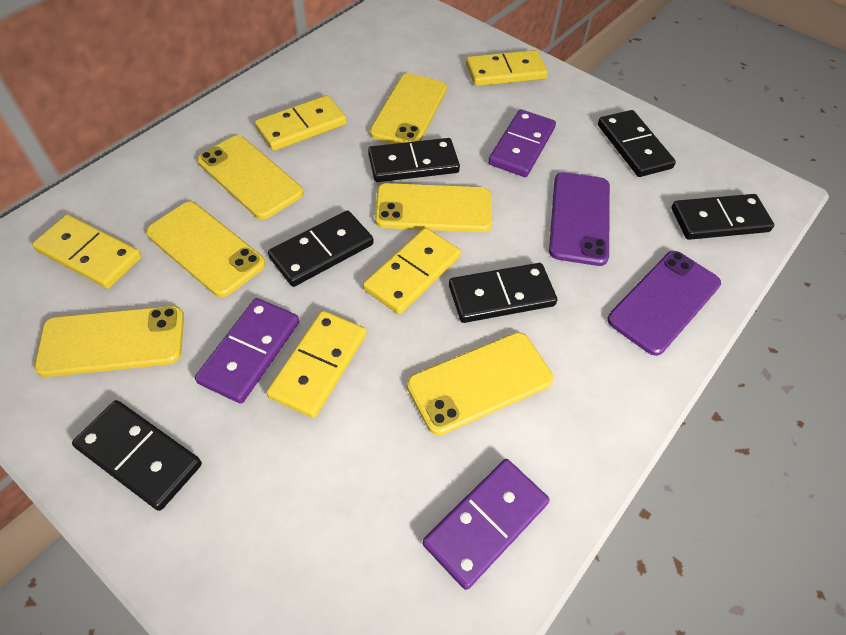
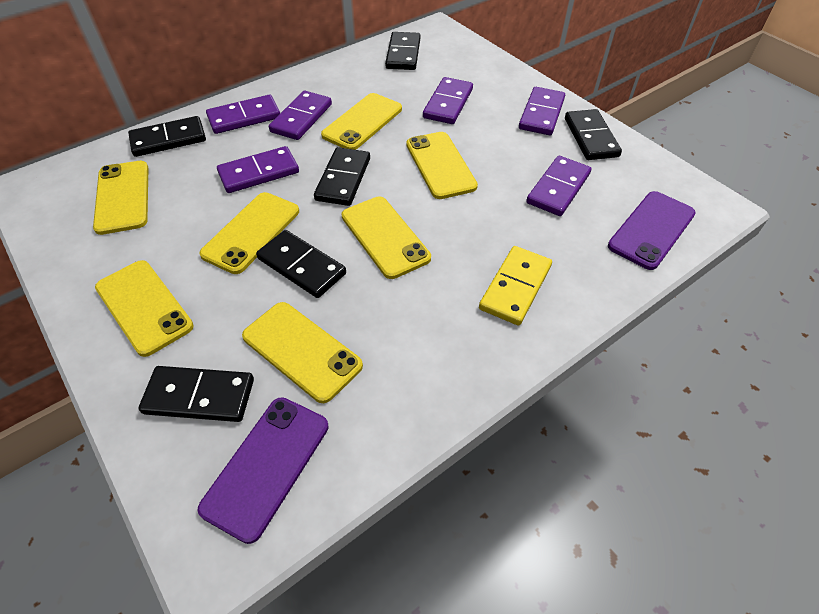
purple domino: [195,298,299,404] [423,459,550,590] [488,109,556,177] = 3 -> [206,95,280,134] [217,146,299,193] [269,91,332,140] [423,77,473,124] [519,87,565,135] [526,156,591,216] = 6
yellow domino: [32,214,142,289] [255,95,347,151] [266,311,367,418] [363,228,461,314] [466,50,548,86] = 5 -> [479,246,552,325] = 1
yellow phone: [34,306,184,377] [146,202,266,297] [197,136,303,220] [370,73,447,144] [375,183,492,232] [407,332,553,435] = 6 -> [93,161,149,235] [95,260,194,357] [199,192,299,274] [242,302,363,403] [321,93,402,150] [341,196,431,279] [406,132,478,199] = 7

